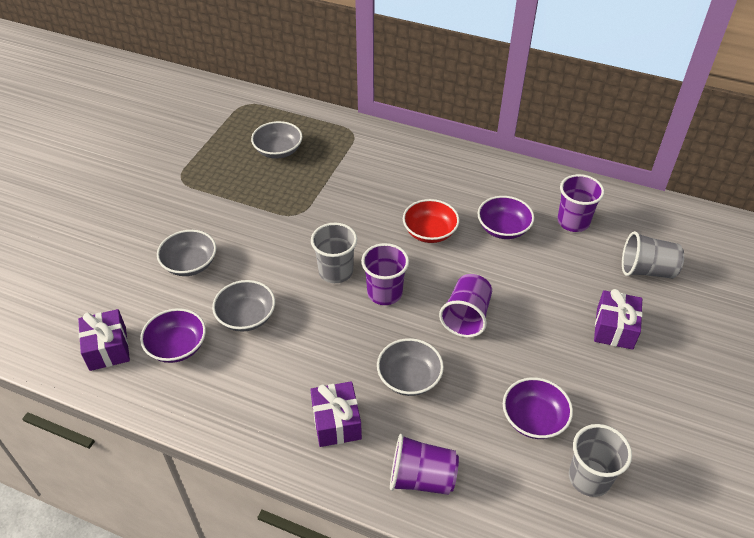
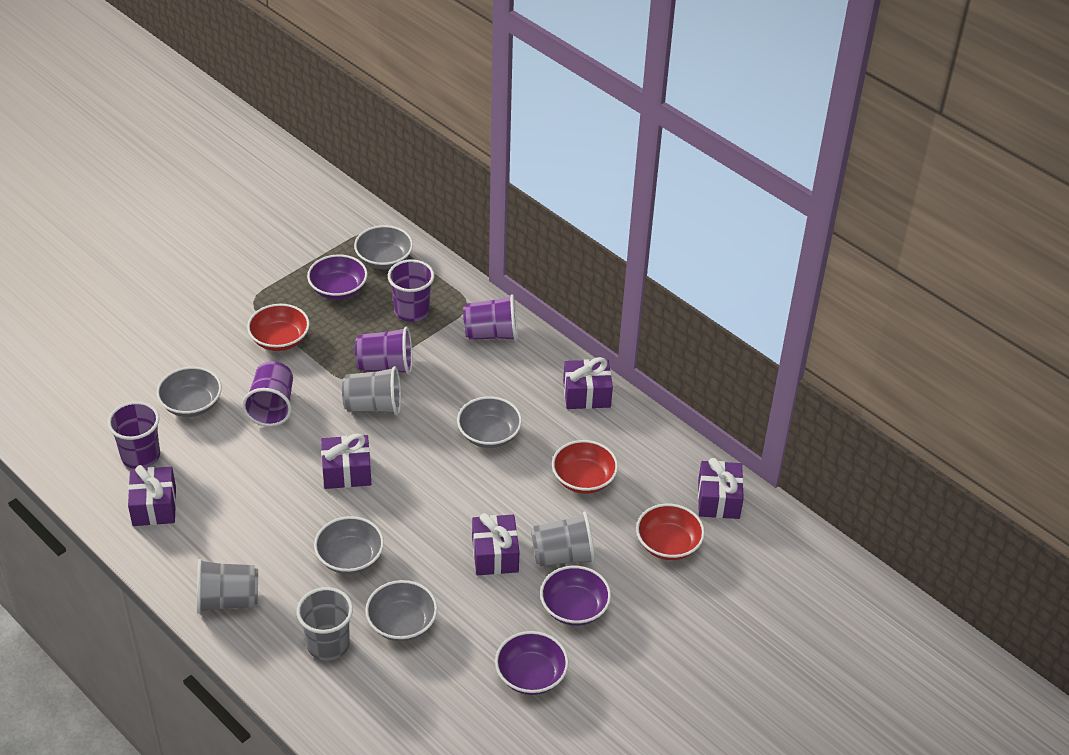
grey bowl: [157,230,216,276] [212,280,275,332] [251,121,302,159] [377,338,444,396] = 4 -> [156,367,222,417] [314,516,384,574] [354,225,413,269] [365,580,438,641] [457,396,522,448] = 5
grey cup: [311,223,357,283] [569,424,632,497] [622,231,684,278] = 3 -> [197,559,258,614] [296,587,353,661] [342,366,401,415] [531,511,595,567] = 4
purple cup: [361,243,409,305] [390,434,459,495] [439,274,492,337] [557,174,605,232] = 4 -> [107,401,160,469] [242,361,293,426] [355,327,412,374] [388,259,434,322] [463,294,518,341] = 5
purple gift: [78,309,130,371] [310,381,362,447] [594,289,643,350] = 3 -> [128,465,176,526] [321,433,371,489] [472,513,520,575] [563,357,613,409] [698,458,744,519] = 5
red bowl: [403,199,459,243] = 1 -> [247,304,310,351] [552,440,618,494] [636,504,705,560] = 3

